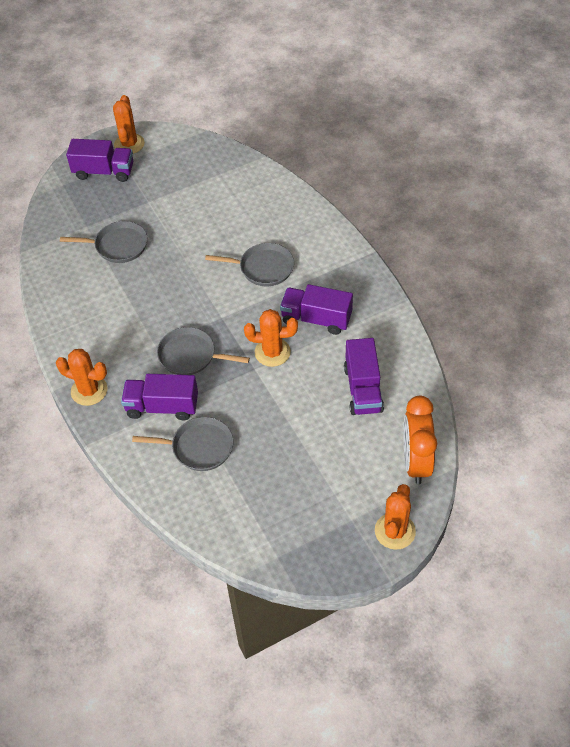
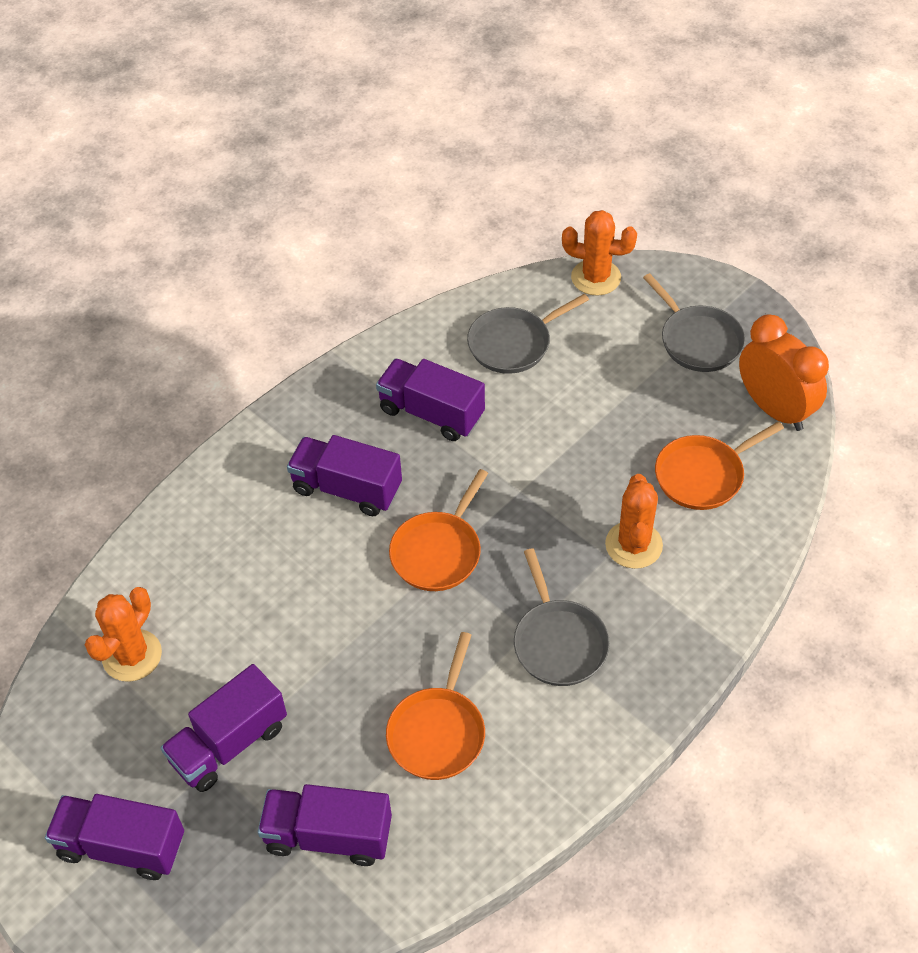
grey pan: [60,221,147,263] [132,417,233,471] [157,327,250,375] [205,243,294,286] = 4 -> [467,294,589,374] [514,548,610,686] [643,273,745,372] = 3
orange cactus: [56,349,107,406] [113,95,145,154] [244,309,298,367] [375,484,416,550] = 4 -> [85,587,162,682] [562,210,637,296] [605,474,663,569] = 3
orange pan: none = 0 -> [386,632,485,780] [389,469,488,591] [655,421,784,510] = 3
purple truck: [66,139,133,182] [121,374,198,420] [280,284,353,335] [344,338,384,415] = 4 -> [45,794,184,880] [161,664,287,792] [258,784,392,866] [287,435,402,516] [376,358,485,441] = 5

